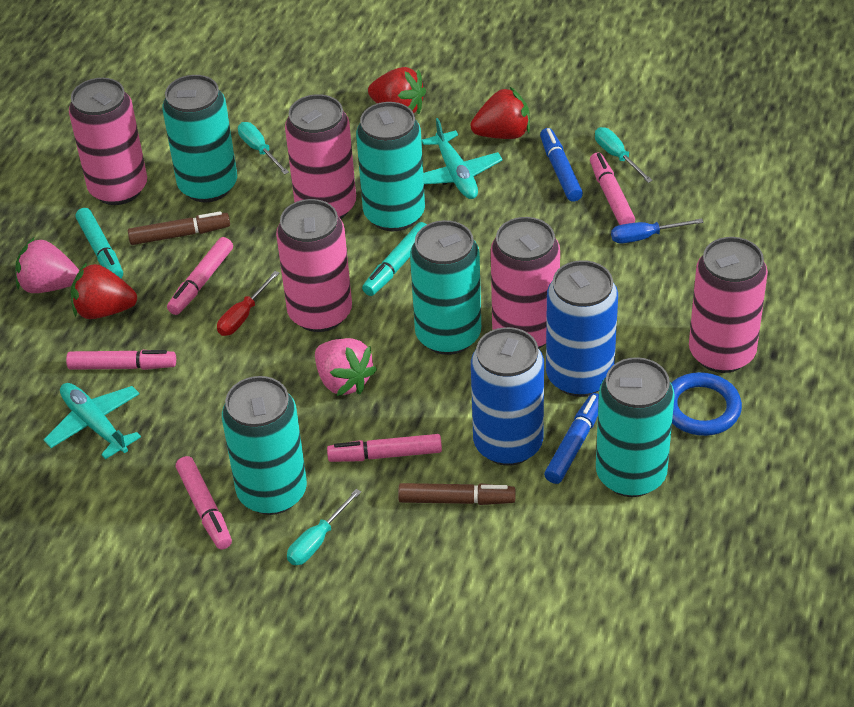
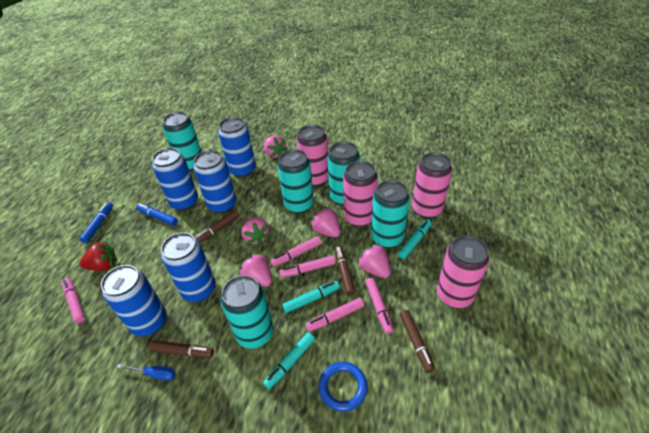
blue can: [471,327,544,466] [546,260,618,397] = 2 -> [101,265,167,336] [152,148,198,211] [161,232,216,302] [193,150,236,214] [218,117,256,177] = 5
brown marker: [128,211,230,245] [398,483,516,505] = 2 -> [149,340,214,358] [195,210,240,243] [334,246,356,296] [400,310,435,373] = 4
pink can: [69,78,147,205] [276,199,352,332] [285,94,356,219] [491,217,560,348] [689,237,768,373] = 5 -> [297,124,328,187] [343,161,378,227] [412,152,452,218] [437,235,489,308] = 4
pink strawberry: [15,238,79,293] [315,338,377,396] = 2 -> [239,252,272,287] [241,217,271,246] [264,135,288,158] [310,207,341,237] [357,243,391,278] = 5
red screwdriver: [217,271,279,336] = 1 -> none = 0
red strawberry: [71,262,137,319] [368,67,426,114] [470,87,530,139] = 3 -> [80,241,117,271] = 1
turquoise marker: [75,208,123,278] [362,222,427,296] = 2 -> [263,333,315,389] [282,281,340,313] [398,220,431,259] = 3
turquoise plane: [44,383,141,459] [422,118,503,199] = 2 -> none = 0
turquoise screwdriver: [238,122,289,175] [287,489,361,565] [595,127,653,183] = 3 -> none = 0

